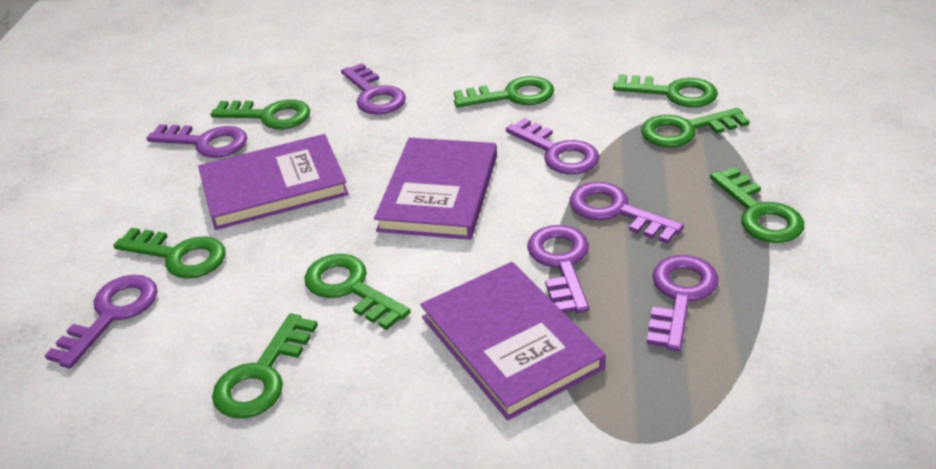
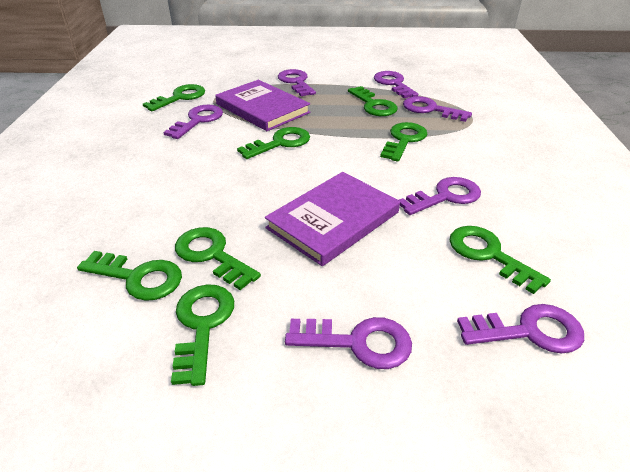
purple book: [198,134,349,230] [374,138,497,240] [420,262,606,420] = 3 -> [215,80,310,131] [265,172,400,266] = 2

